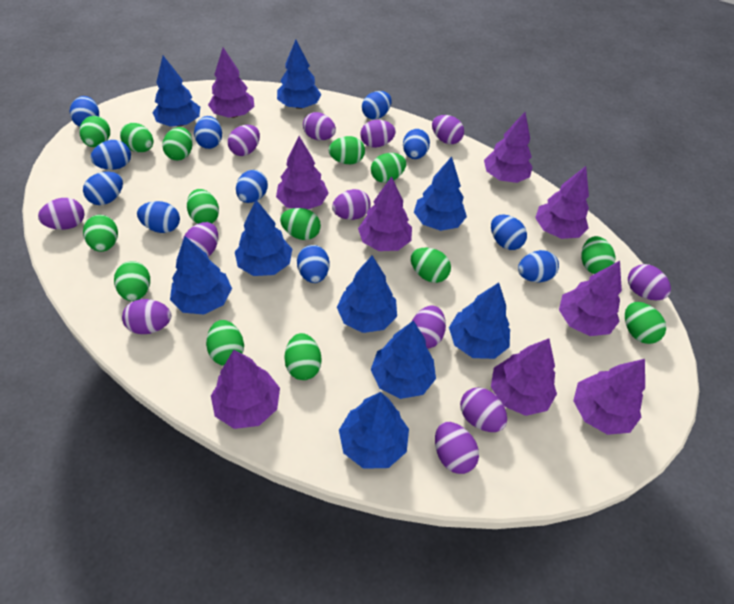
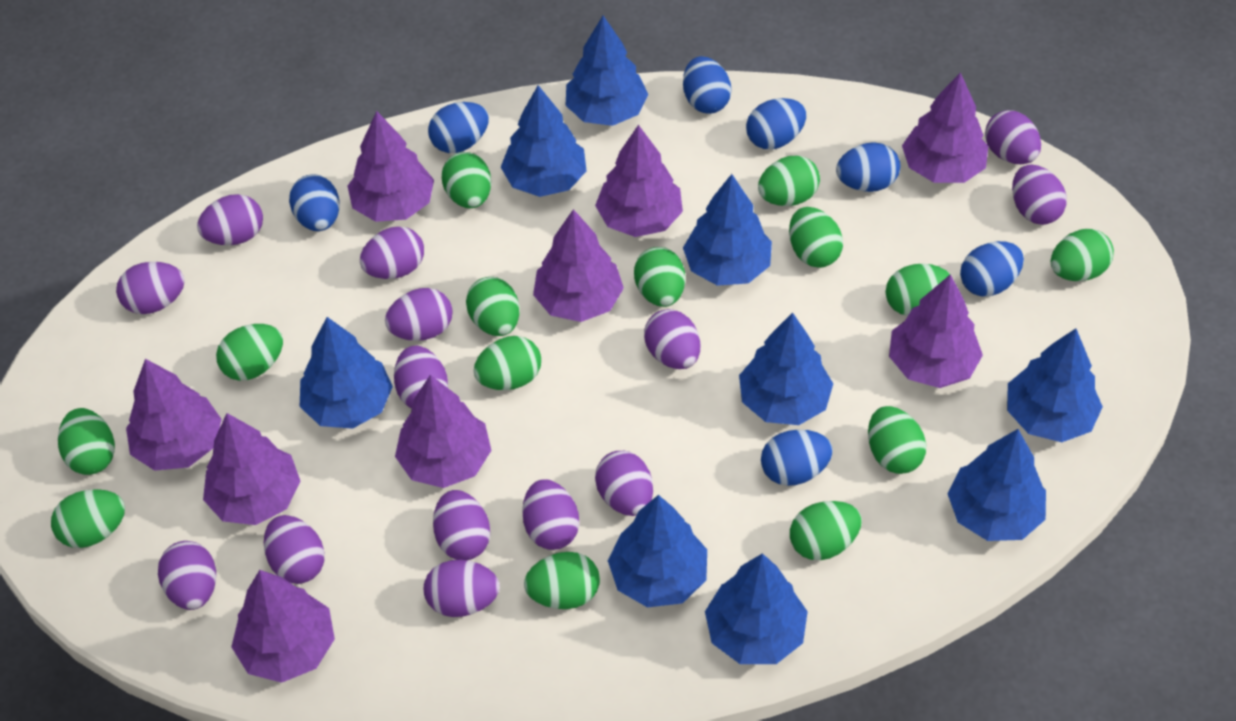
blue egg: [70,96,99,127] [83,172,123,205] [90,140,131,170] [137,201,180,233] [194,116,222,149] [236,170,268,203] [297,245,330,283] [362,91,391,120] [403,129,430,159] [491,215,527,250] [518,250,559,282] = 11 -> [289,174,340,231] [428,102,489,153] [683,56,731,114] [746,98,806,150] [761,430,833,486] [836,142,900,192] [960,241,1024,297] = 7
purple egg: [38,198,85,230] [122,299,171,334] [182,222,218,257] [228,125,260,156] [303,112,336,141] [332,189,371,220] [360,120,396,148] [412,305,446,349] [432,115,464,144] [435,422,479,474] [460,387,507,432] [628,264,671,300] = 12 -> [116,262,185,314] [158,541,216,610] [197,194,263,245] [264,515,325,584] [360,226,424,279] [385,288,453,341] [394,346,448,408] [424,560,500,617] [433,490,490,560] [522,479,579,550] [595,451,653,516] [644,309,700,369] [985,110,1041,164] [1012,165,1067,225] = 14

